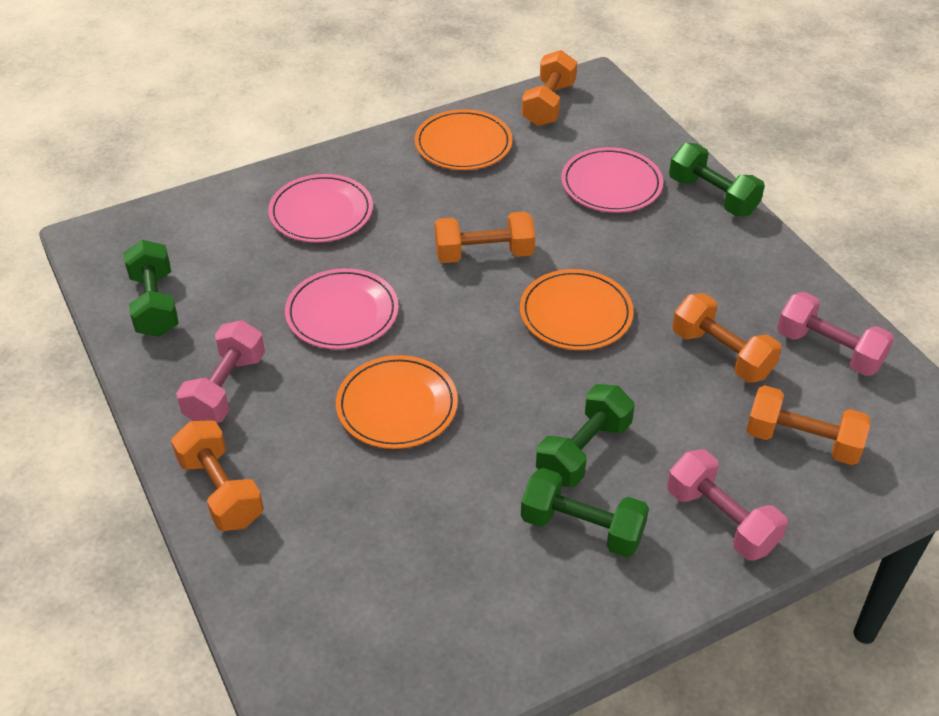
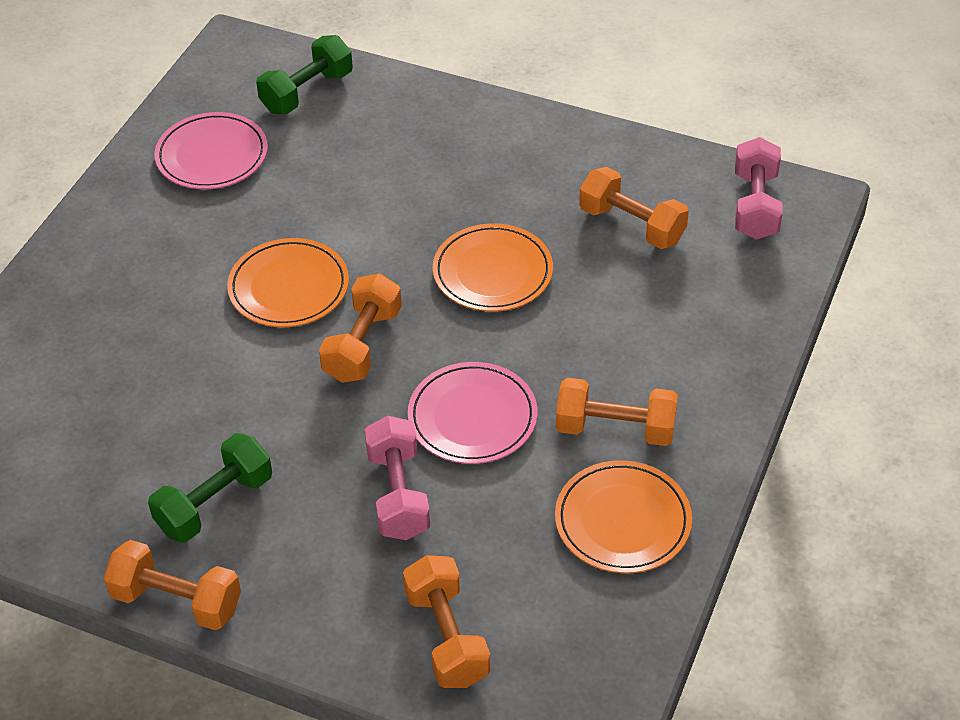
green dumbbell: [124,240,179,337] [521,468,649,557] [536,384,635,487] [669,143,765,216] = 4 -> [148,433,272,543] [256,35,353,114] = 2
pink dumbbell: [176,320,265,423] [667,449,788,561] [777,292,894,376] = 3 -> [364,416,430,540] [735,137,783,240] = 2
pink plate: [268,174,373,243] [285,268,399,350] [561,147,663,213] = 3 -> [154,112,268,189] [408,362,537,464] = 2

